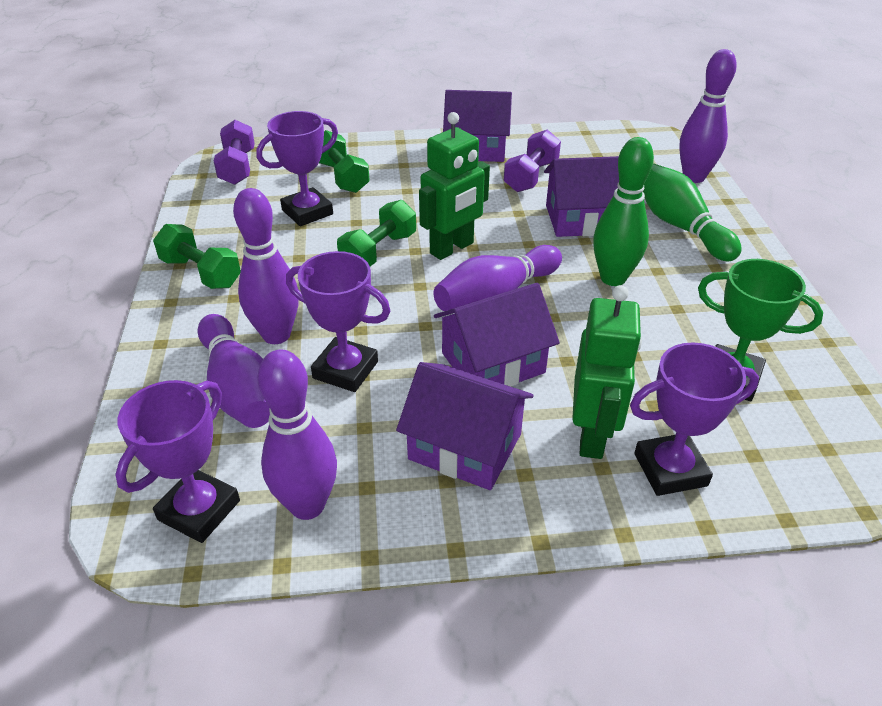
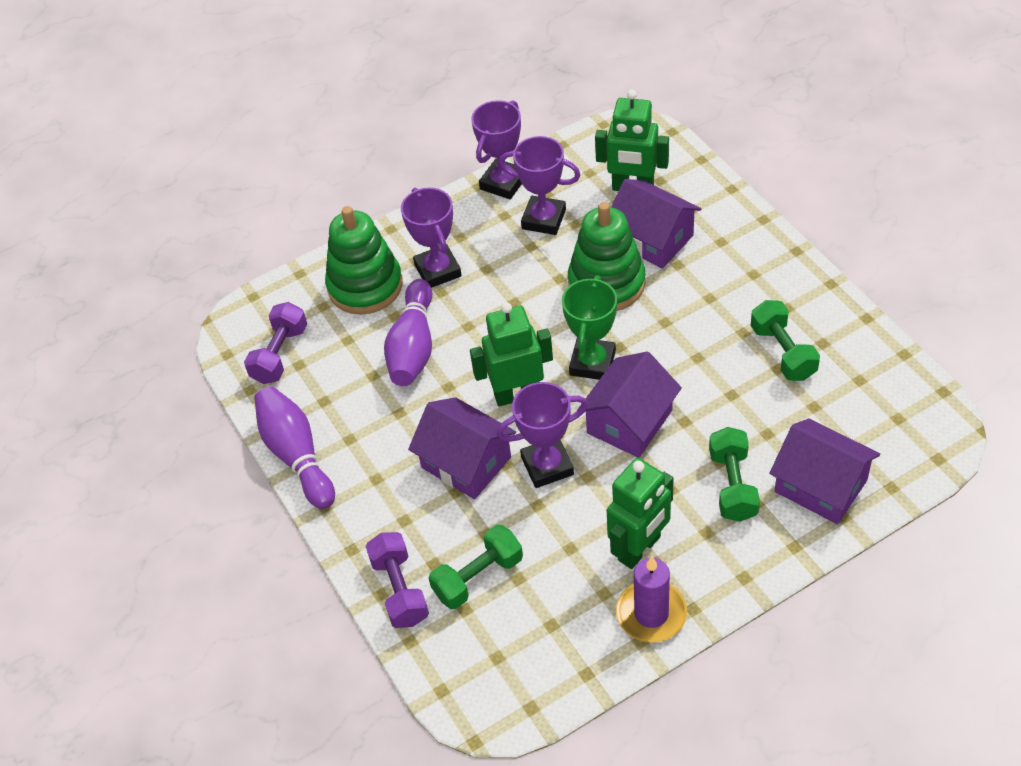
green bowling pin: [593,137,654,286] [643,163,742,262] = 2 -> none = 0
green robot: [419,112,490,260] [572,285,642,459] = 2 -> [470,302,553,407] [595,90,669,191] [607,458,674,569] = 3
green stacking toy: none = 0 -> [325,206,403,315] [568,202,645,311] = 2
purple bowling pin: [198,314,270,428] [233,188,299,344] [257,350,337,520] [433,245,562,311] [679,49,737,183] = 5 -> [254,386,335,509] [384,279,432,386] = 2
purple candle: none = 0 -> [616,556,687,643] = 1

